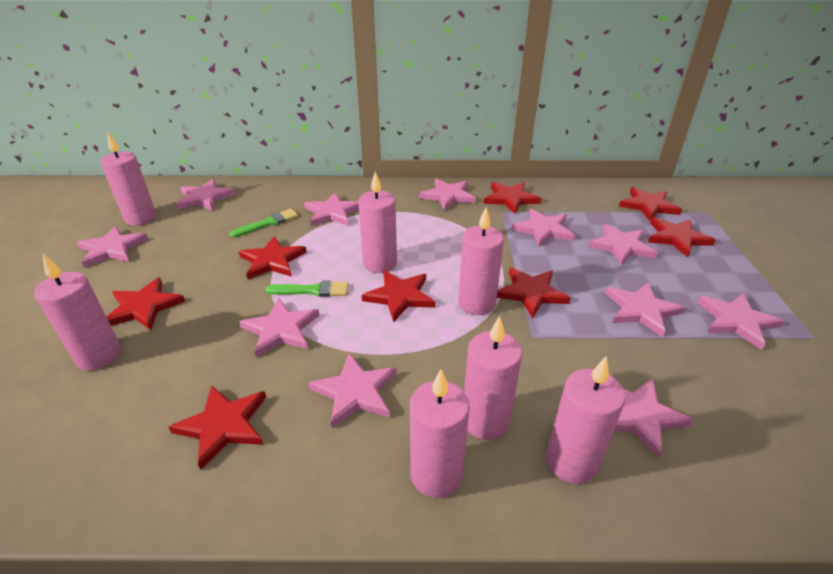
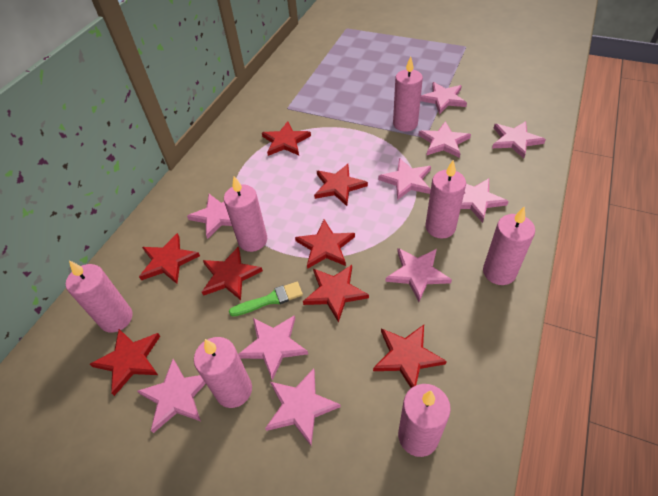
green brush: [230,209,298,237] [265,281,349,297] = 2 -> [229,282,303,317] = 1
pink star: [77,226,148,268] [176,179,235,211] [239,298,320,358] [304,192,359,226] [308,353,396,428] [420,179,476,211] [511,208,575,247] [588,224,658,265] [605,282,685,337] [614,378,694,459] [697,293,784,350] = 11 -> [137,359,206,433] [187,194,232,239] [238,315,308,380] [265,368,341,446] [378,158,431,200] [386,248,452,302] [419,121,471,158] [420,82,467,114] [461,178,509,223] [492,121,546,158] = 10

